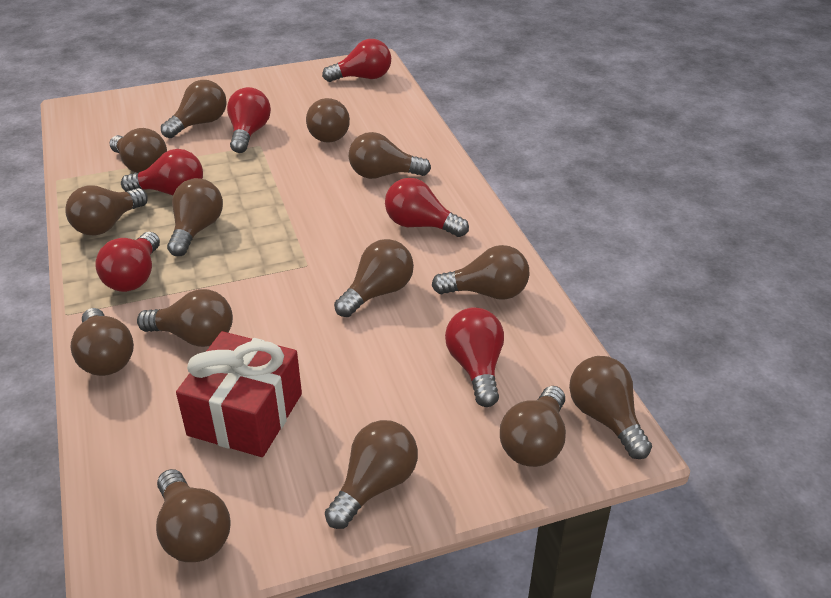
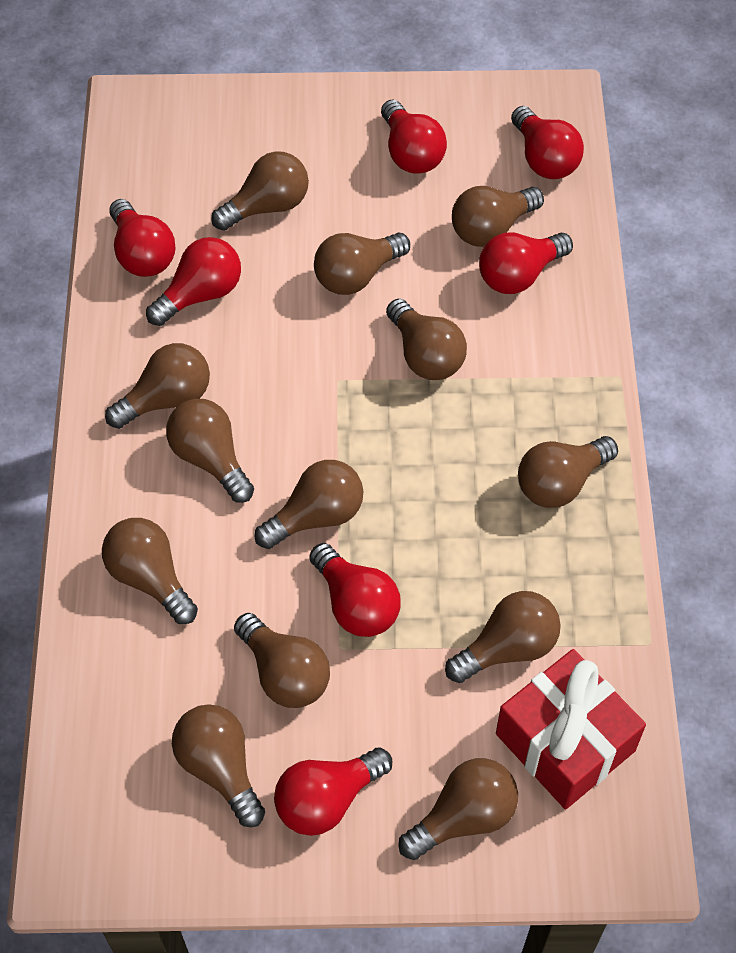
brown light bulb: [65,185,148,236] [70,308,134,376] [109,128,167,173] [137,289,233,347] [156,469,230,562] [161,80,227,138] [167,178,223,256] [306,98,350,143] [325,420,418,529] [334,239,414,317] [349,132,431,179] [432,245,530,300] [500,386,566,467] [569,356,652,459] = 14 -> [102,518,198,624] [105,343,210,429] [166,399,254,503] [172,704,265,827] [211,151,309,231] [234,613,330,708] [255,460,363,549] [314,233,410,295] [386,299,467,380] [398,758,518,860] [445,591,561,683] [452,186,544,247] [518,436,618,508] = 13
red light bulb: [95,232,160,292] [121,149,203,195] [227,87,271,153] [322,39,391,82] [385,178,469,237] [445,307,504,407] = 6 -> [109,199,175,277] [146,237,241,326] [274,748,392,836] [309,543,401,637] [381,100,447,174] [479,232,573,294] [511,106,584,179] = 7

